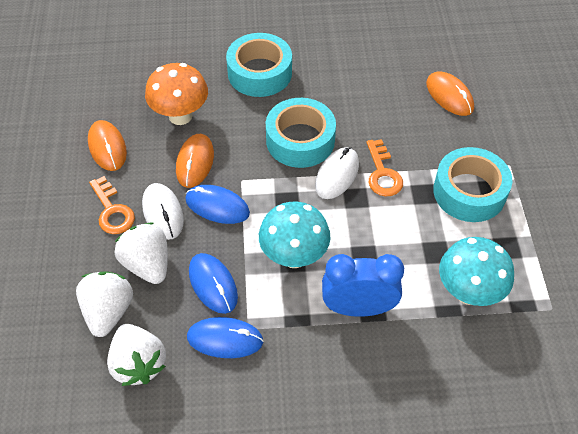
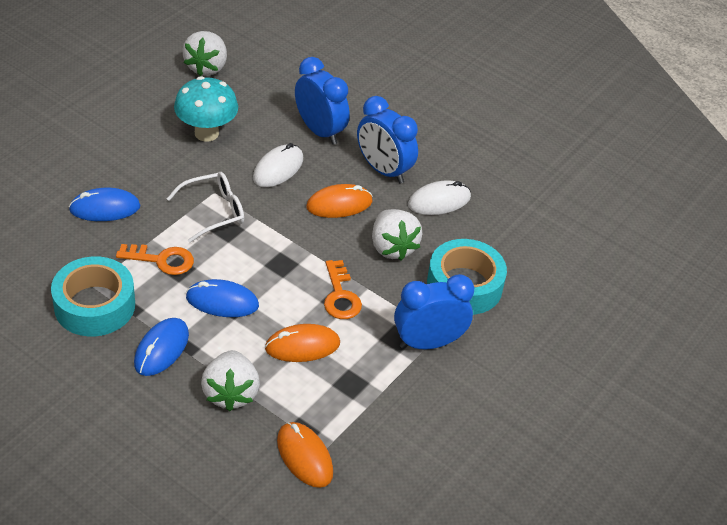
blue clock: [322,254,404,317] = 1 -> [295,57,350,145] [357,96,418,184] [394,274,474,349] = 3
orange mushroom: [145,63,208,125] = 1 -> none = 0
turquoise mushroom: [259,201,331,268] [439,237,514,306] = 2 -> [174,76,238,142] = 1
turquoise tape: [226,33,292,97] [266,98,336,168] [433,147,512,222] = 3 -> [51,256,135,337] [427,239,507,315] = 2
white glasses: none = 0 -> [167,172,244,243] = 1

